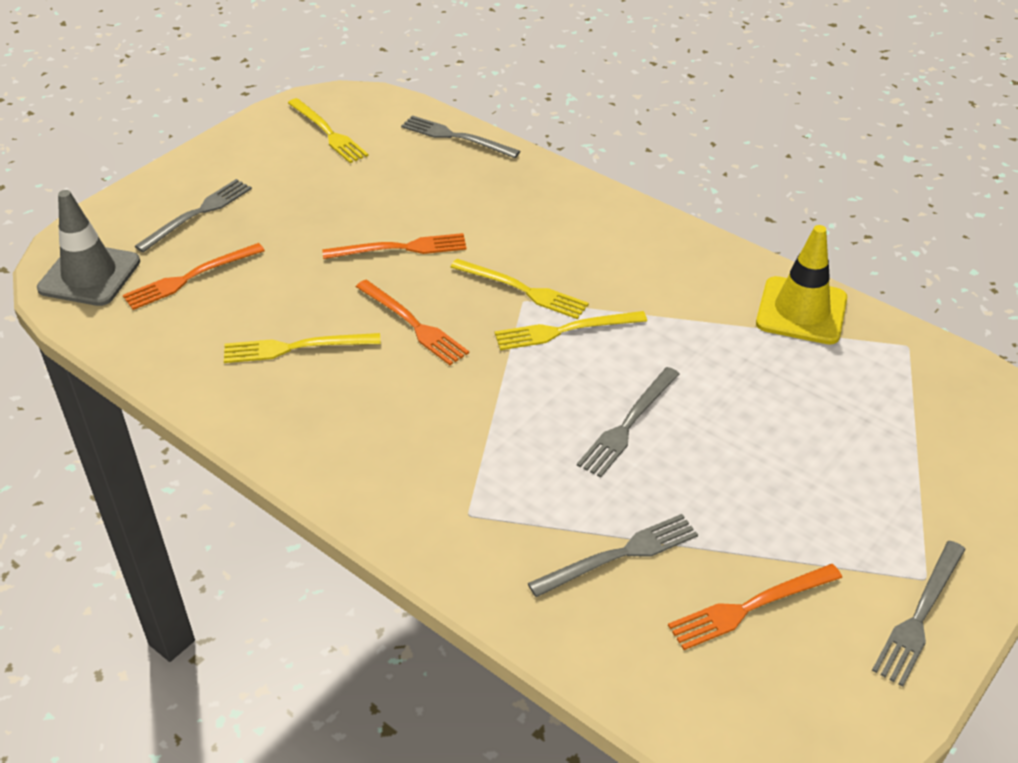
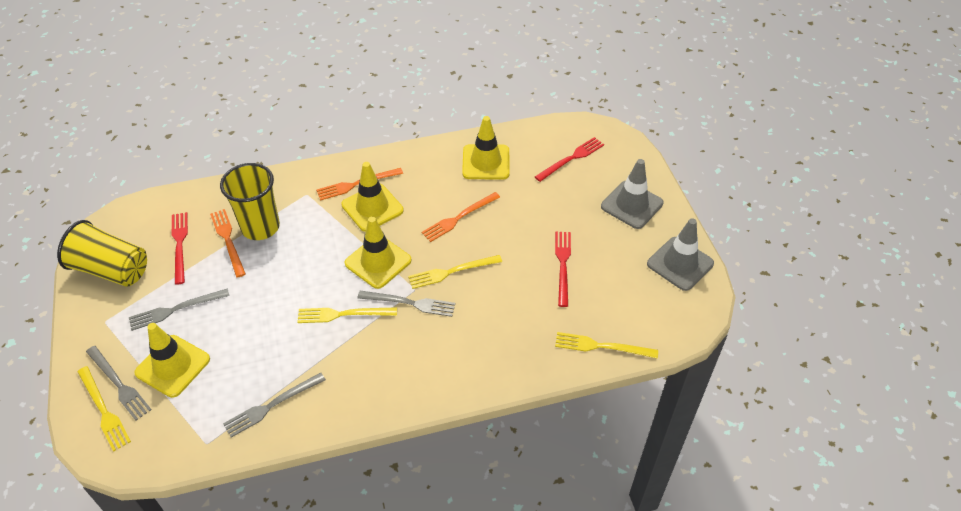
grey fork: [134,179,252,252] [401,115,520,158] [528,514,698,597] [577,367,680,478] [872,541,966,687] = 5 -> [86,346,152,421] [129,288,230,331] [223,373,326,438] [357,291,455,317] = 4
grey traffic cone: [37,190,140,306] = 1 -> [601,159,663,229] [647,218,714,291] = 2
orange fork: [123,243,265,310] [322,233,467,259] [356,280,469,365] [668,564,842,650] = 4 -> [210,209,246,278] [316,168,403,201] [422,192,500,242] = 3
red fork: none = 0 -> [172,212,188,285] [535,137,604,182] [555,231,571,307] = 3
yellow cup: none = 0 -> [57,220,147,287] [220,163,280,240] = 2
yellow traffic cone: [756,225,847,344] = 1 -> [134,323,210,398] [341,162,404,232] [345,217,411,289] [462,116,510,180] = 4

